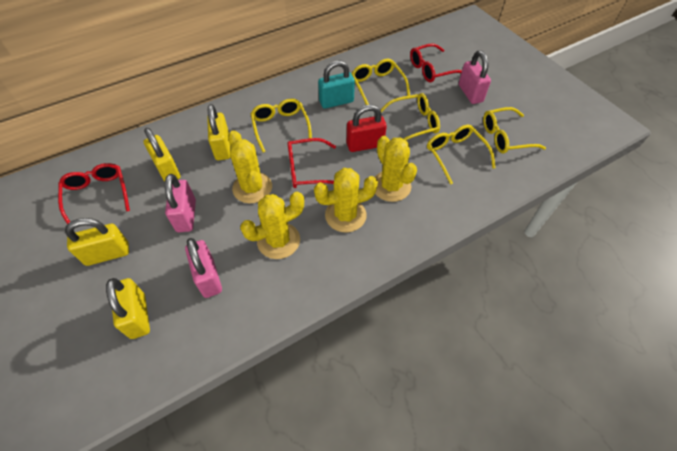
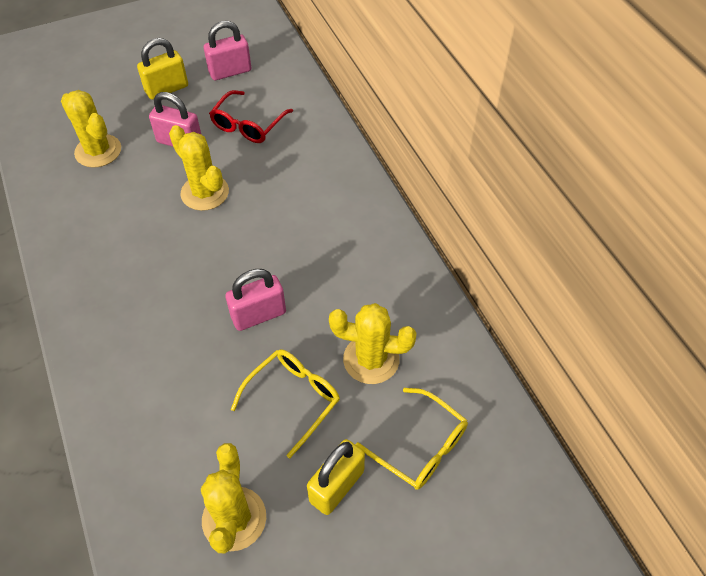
red glasses: [58,163,130,224] [287,138,336,188] [410,43,462,82] = 3 -> [209,90,293,143] = 1
red padlock: [347,105,387,152] = 1 -> none = 0
turquoise padlock: [318,61,355,109] = 1 -> none = 0
yellow glasses: [251,98,312,153] [351,59,410,105] [381,93,440,140] [427,125,496,185] [483,107,546,154] = 5 -> [231,349,340,458] [356,388,468,490] = 2
yellow padlock: [65,218,129,266] [106,278,150,339] [144,128,181,182] [207,104,231,160] = 4 -> [137,38,188,100] [307,439,365,515] = 2

